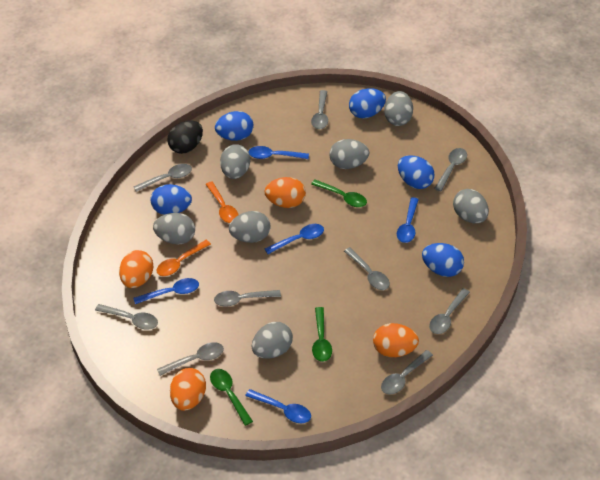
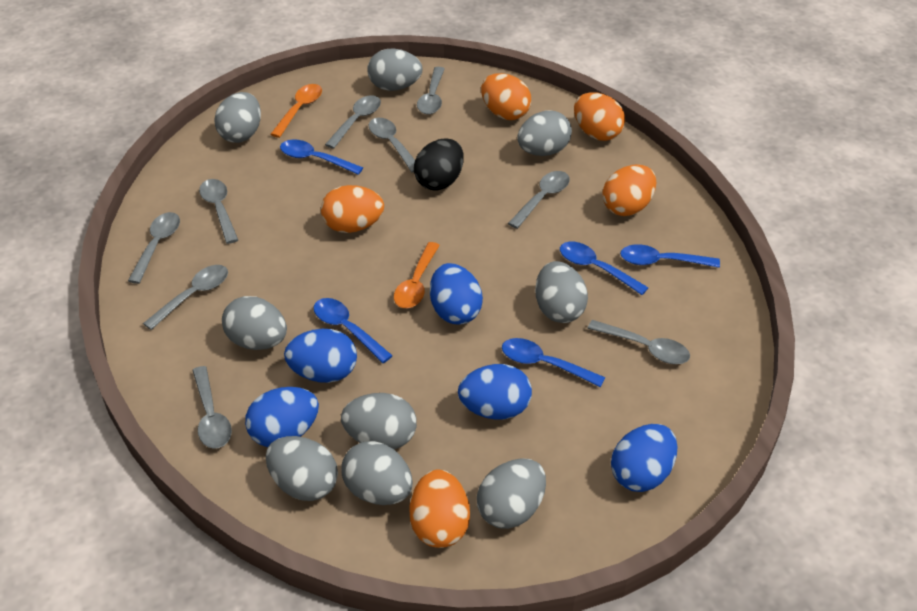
green spoon: [210,369,253,426] [311,179,367,207] [312,307,332,362] = 3 -> none = 0
grey egg: [153,213,195,245] [220,144,250,179] [229,211,271,243] [252,322,293,359] [329,139,370,169] [384,91,413,126] [453,189,489,223] = 7 -> [214,92,261,143] [222,296,287,350] [266,436,338,501] [341,393,417,449] [341,441,413,505] [367,49,422,91] [477,458,546,529] [517,110,572,156] [535,261,588,323] = 9
orange egg: [119,250,153,288] [170,368,206,411] [264,177,306,208] [373,323,419,357] = 4 -> [321,185,384,233] [409,469,470,548] [481,73,531,120] [574,92,625,141] [603,165,656,216] = 5

